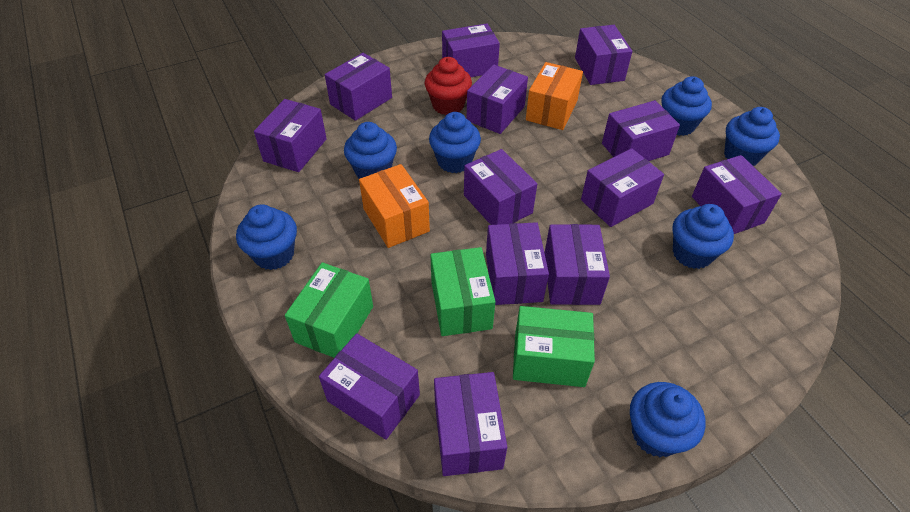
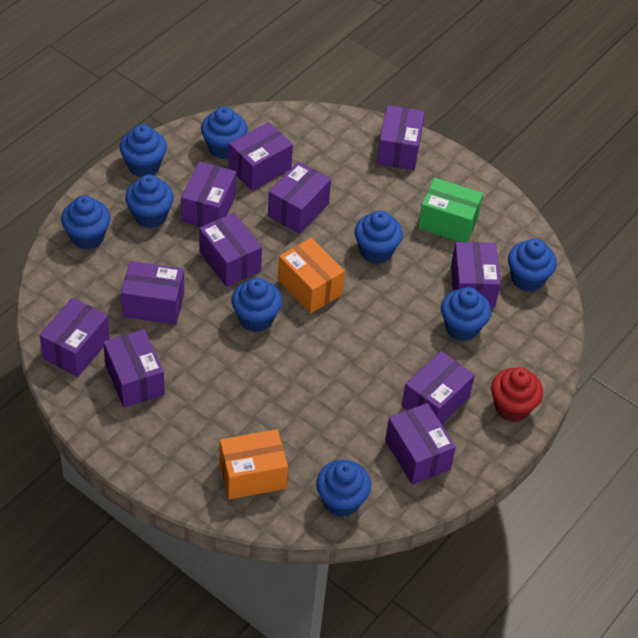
blue cupcake: [236,204,297,270] [344,122,397,179] [429,112,481,173] [630,382,706,457] [661,76,712,136] [672,204,734,269] [724,107,780,166] = 7 -> [61,195,111,250] [120,124,167,177] [125,174,174,228] [201,106,247,159] [232,278,282,332] [316,460,371,517] [354,210,403,264] [441,287,491,341] [508,238,557,292] = 9
green box: [285,262,373,358] [430,247,496,336] [513,306,595,387] = 3 -> [418,178,483,242] = 1
purple box: [254,99,327,172] [319,333,420,440] [325,53,392,121] [434,372,507,476] [442,23,500,77] [464,149,537,225] [466,64,528,134] [486,222,549,305] [545,224,610,305] [575,25,632,85] [581,148,664,227] [602,100,680,161] [692,155,782,234] = 13 -> [39,298,110,377] [103,329,165,408] [121,261,184,325] [181,162,236,227] [199,213,262,287] [228,122,293,191] [268,162,331,234] [377,105,425,170] [385,403,456,485] [402,351,475,424] [451,242,501,308] = 11

